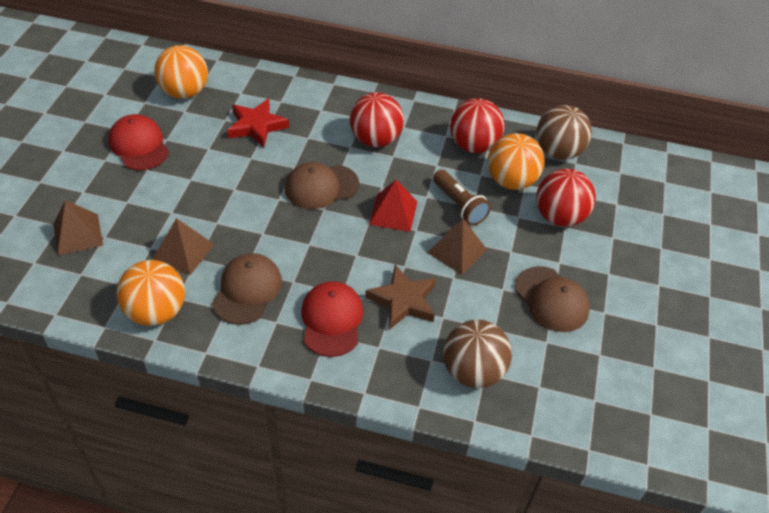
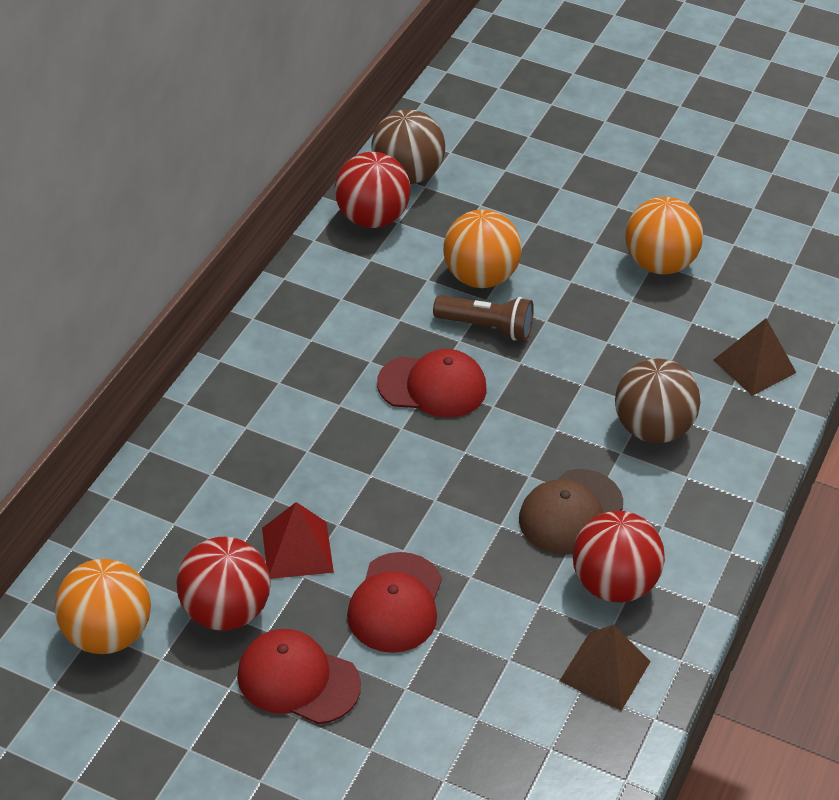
brown cap: [212,253,282,325] [285,162,359,209] [515,266,590,332] = 3 -> [519,469,623,555] = 1
brown pyramid: [53,200,103,256] [153,218,215,275] [427,218,487,275] = 3 -> [559,624,651,711] [714,318,796,396] = 2
brown star: [365,265,436,330] = 1 -> none = 0
red cap: [108,114,169,170] [301,281,363,357] = 2 -> [237,629,361,724] [347,552,442,653] [377,349,487,418] = 3
red star: [227,99,289,148] = 1 -> none = 0

